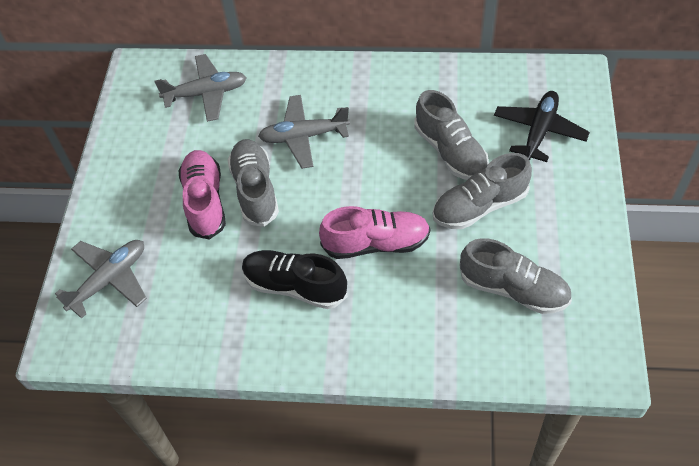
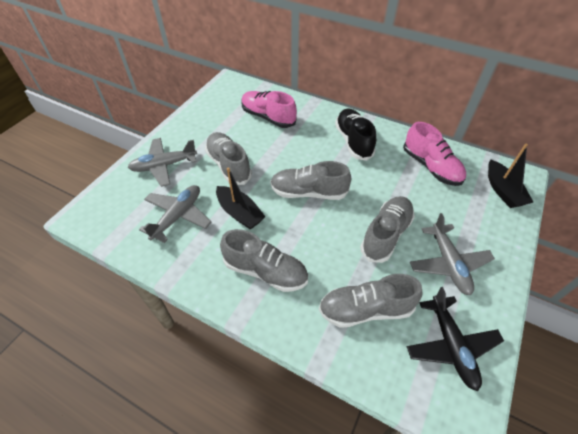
black boat: none = 0 -> [216,167,266,230] [488,144,533,208] = 2
grey shoe: [227,139,279,227] [414,90,489,180] [433,153,532,229] [459,238,572,314] = 4 -> [205,132,252,185] [220,229,308,292] [270,161,351,200] [319,274,423,328] [360,196,415,263] = 5

